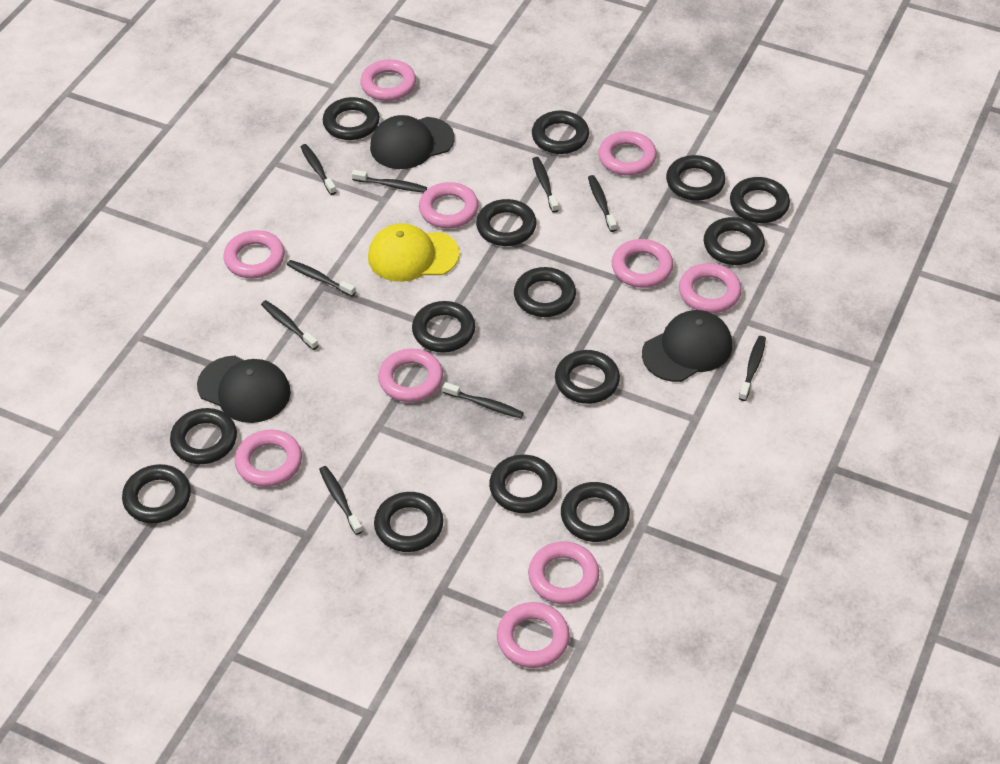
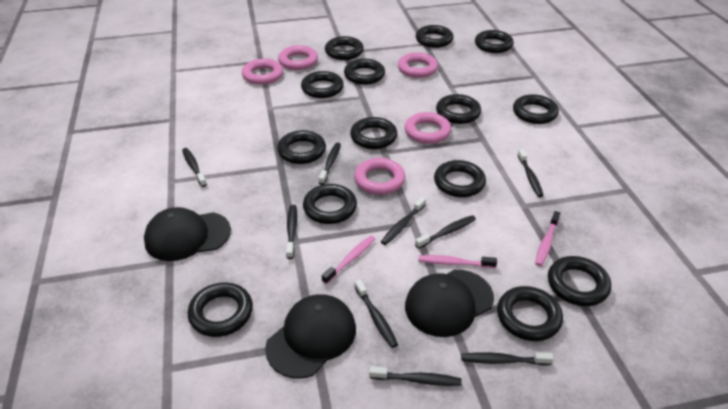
pink ring: [223,230,285,279] [235,430,302,487] [360,59,416,101] [378,349,443,402] [419,182,479,229] [497,602,570,668] [528,542,599,604] [598,131,657,176] [612,239,673,288] [679,263,742,313] = 10 -> [242,59,283,85] [278,45,318,70] [354,158,405,195] [398,52,438,78] [405,112,451,144] = 5
pink toothbrush: none = 0 -> [322,236,375,284] [418,255,497,268] [535,211,560,266] = 3
yellow cap: [368,223,459,282] = 1 -> none = 0

